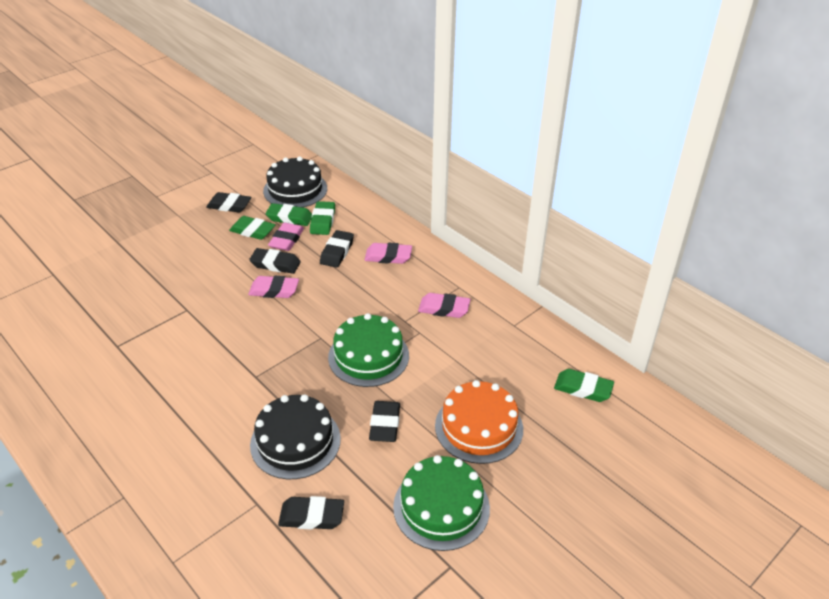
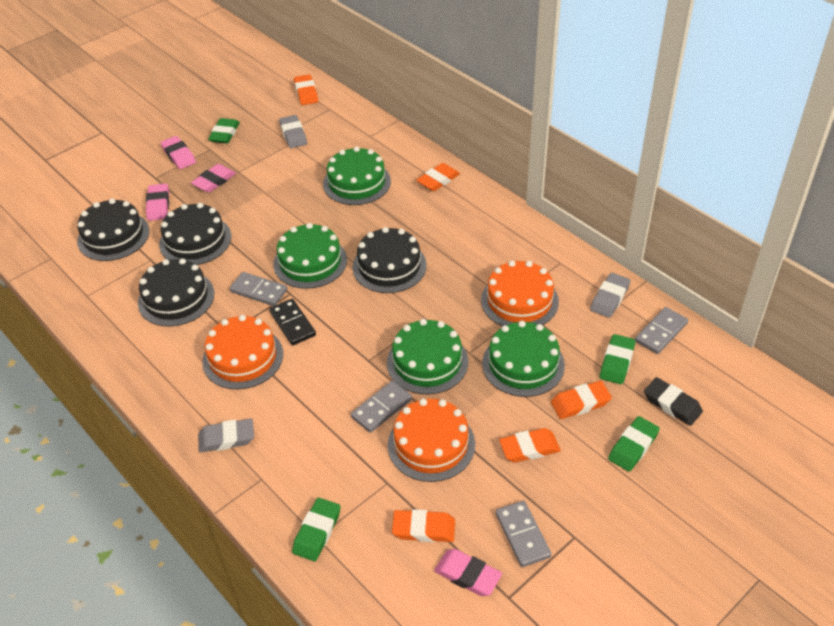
black cake: [250,394,341,479] [263,157,327,207] = 2 -> [77,198,149,261] [138,258,214,326] [159,203,231,265] [352,227,427,293] = 4
black domino: none = 0 -> [269,299,316,345] = 1
black eraser: [206,192,251,213] [249,248,301,274] [278,496,344,529] [320,230,354,268] [369,401,400,442] = 5 -> [644,377,703,426] = 1
green cake: [328,313,409,387] [393,455,490,551] = 2 -> [274,223,347,289] [323,147,391,205] [387,319,468,394] [482,321,565,397] = 4
grey domino: none = 0 -> [230,272,287,306] [351,381,412,433] [496,501,551,567] [635,307,688,354] = 4
grey eraser: none = 0 -> [198,419,254,452] [279,115,307,148] [590,273,631,318] = 3
orange cake: [435,380,523,464] = 1 -> [202,315,283,389] [388,398,475,482] [481,261,559,326] = 3
orange eraser: none = 0 -> [294,74,318,105] [392,509,455,542] [416,163,460,191] [499,428,561,462] [551,381,612,419] = 5

